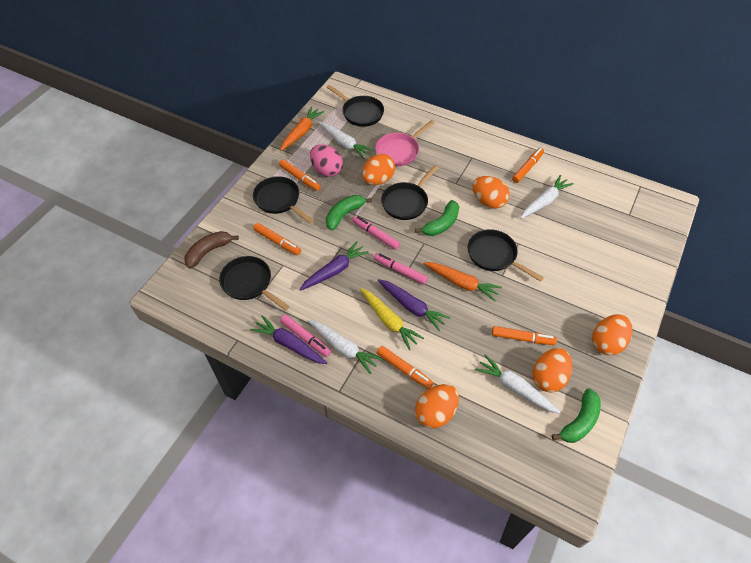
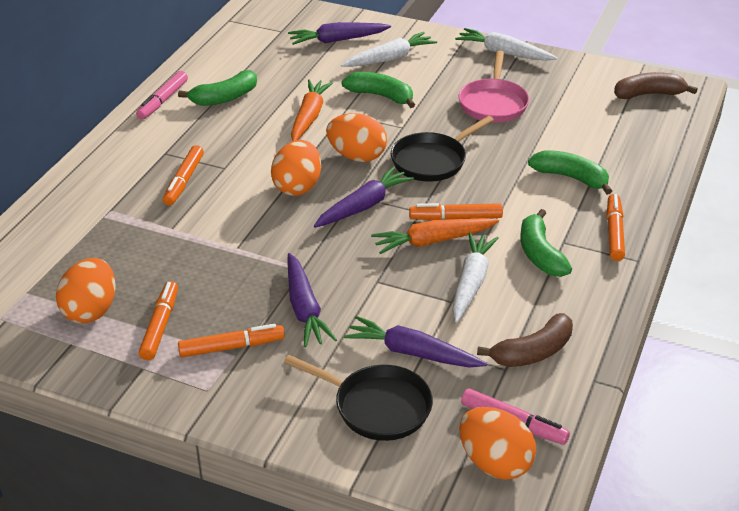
black pan: [219,256,289,311] [253,176,314,224] [327,85,384,127] [381,165,439,220] [468,229,544,282] = 5 -> [284,355,433,441] [391,116,494,182] = 2
brown banana: [184,231,239,269] = 1 -> [477,313,573,367] [614,72,698,99] = 2
green banana: [326,195,372,231] [415,200,459,236] [552,388,601,443] = 3 -> [178,70,257,106] [342,72,415,108] [521,209,572,277] [528,150,612,195] = 4
orange egg: [362,154,395,185] [415,384,459,428] [472,176,510,209] [533,348,572,392] [592,314,632,355] = 5 -> [56,258,116,323] [271,140,321,196] [326,113,387,162] [459,407,536,480] = 4
pink egg: [310,144,343,177] = 1 -> none = 0
pink marker: [280,315,331,357] [352,216,400,250] [374,253,428,285] = 3 -> [136,71,188,120] [461,388,570,445] = 2
purple carrot: [250,315,327,364] [299,241,369,291] [378,279,450,331] = 3 -> [288,22,391,45] [288,253,337,347] [314,166,414,228] [344,316,487,368] = 4
white carrot: [307,319,382,374] [318,122,374,159] [475,355,561,414] [520,175,574,219] = 4 -> [341,32,437,67] [452,232,499,322] [455,28,558,61] = 3
yellow carrot: [360,288,424,350] = 1 -> none = 0

